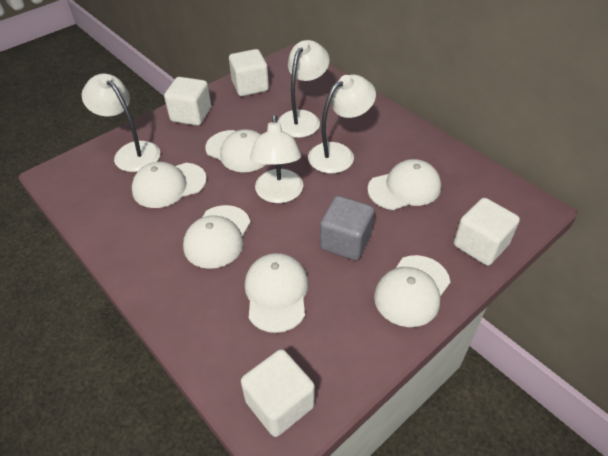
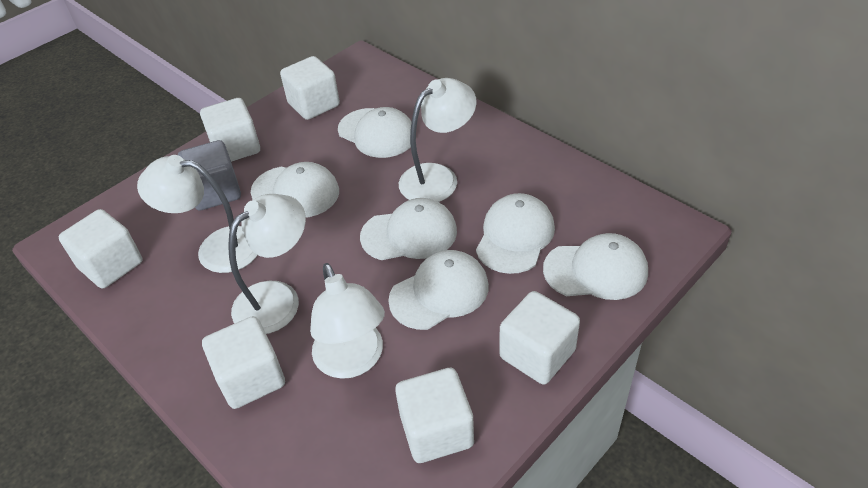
white cube: [164,77,211,126] [229,49,269,96] [241,349,315,437] [454,198,520,266] = 4 -> [59,209,143,288] [200,98,260,162] [202,316,285,409] [280,56,340,120] [395,368,474,463] [499,291,580,385] = 6

